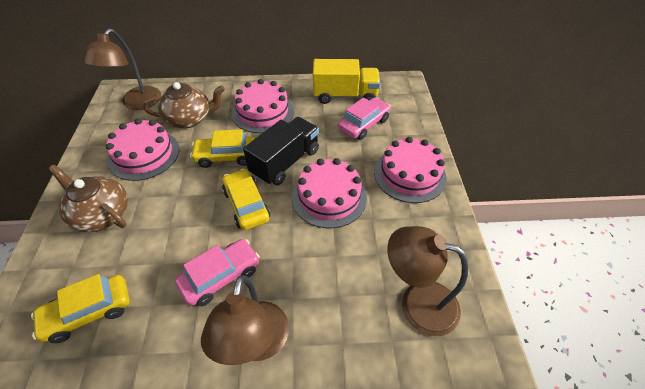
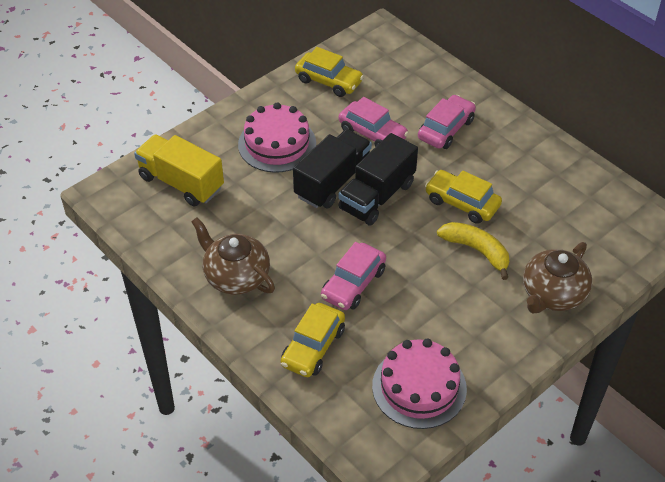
black truck: [243,117,319,185] = 1 -> [293,129,372,208] [338,133,418,226] = 2
brown lamp: [82,29,161,110] [201,275,289,365] [387,226,468,336] = 3 -> none = 0
pink cake: [106,119,179,181] [232,79,294,133] [292,158,367,228] [374,137,447,203] = 4 -> [238,102,316,173] [372,339,467,429] = 2
pink car: [175,239,260,306] [338,97,391,140] = 2 -> [321,242,386,310] [339,97,409,147] [418,95,476,149] = 3
yellow banana: none = 0 -> [437,222,509,280] = 1

